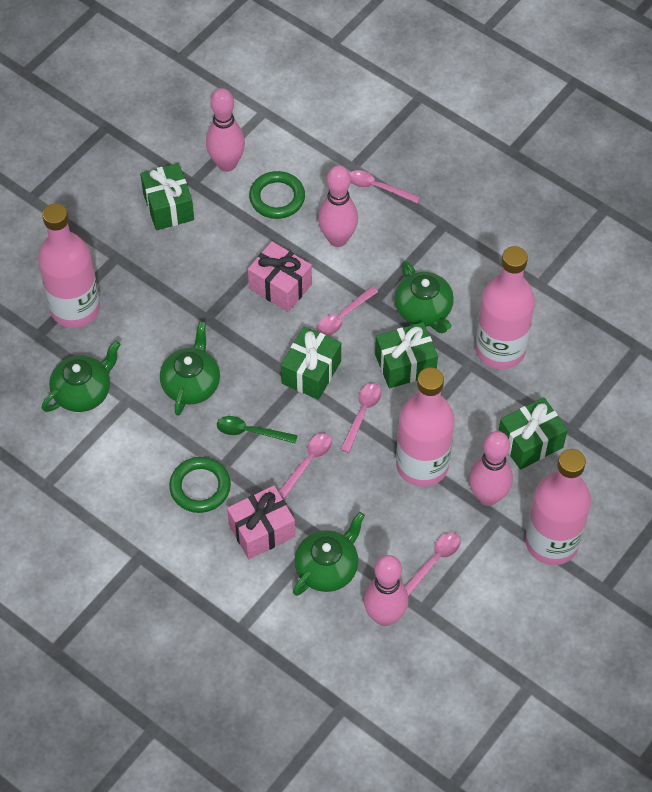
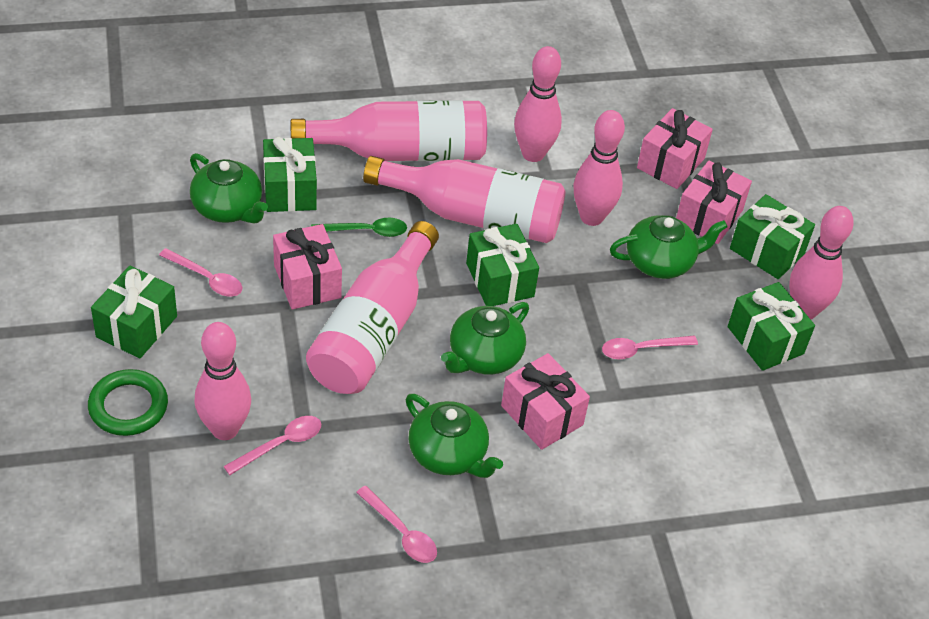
green gift: [140,163,194,230] [281,327,341,400] [375,322,438,388] [499,397,567,470] = 4 -> [91,266,177,359] [263,137,317,212] [466,224,539,306] [728,282,815,371] [730,194,815,279] = 5
green ring: [169,457,231,513] [249,171,305,219] = 2 -> [88,369,168,436] = 1
pink bottle: [38,203,100,328] [396,367,455,487] [475,246,535,369] [525,449,591,565] = 4 -> [290,100,487,161] [306,221,439,394] [363,156,565,243] = 3
pink gift: [227,486,295,559] [248,241,312,312] = 2 -> [273,224,342,310] [501,353,590,450] [637,108,713,189] [676,161,752,244] = 4
pink spoon: [278,433,332,499] [317,286,378,336] [340,383,381,453] [350,170,420,203] [405,532,461,596] = 5 -> [159,248,242,297] [223,416,321,475] [356,486,437,563] [602,336,698,359] = 4

